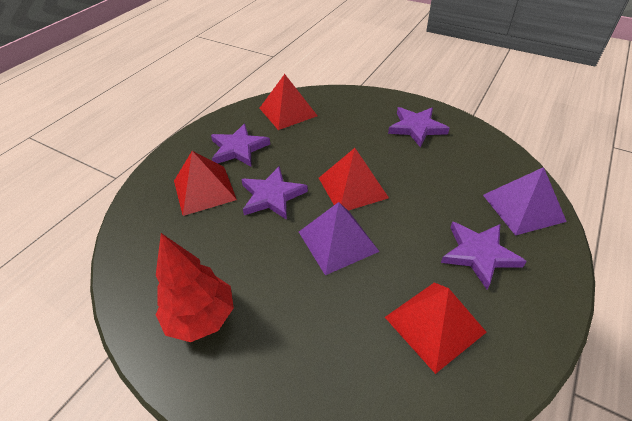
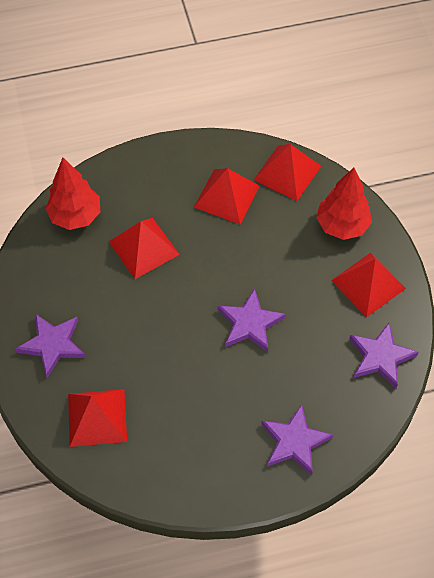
purple pyramid: [299,202,380,275] [483,167,567,236] = 2 -> none = 0
red pyramid: [174,151,237,216] [260,74,317,130] [319,148,389,211] [385,283,487,374] = 4 -> [68,389,127,447] [109,218,180,279] [194,168,260,224] [254,144,321,201] [331,253,406,317] = 5
red tree: [156,233,234,342] = 1 -> [45,157,100,230] [316,168,372,240] = 2

